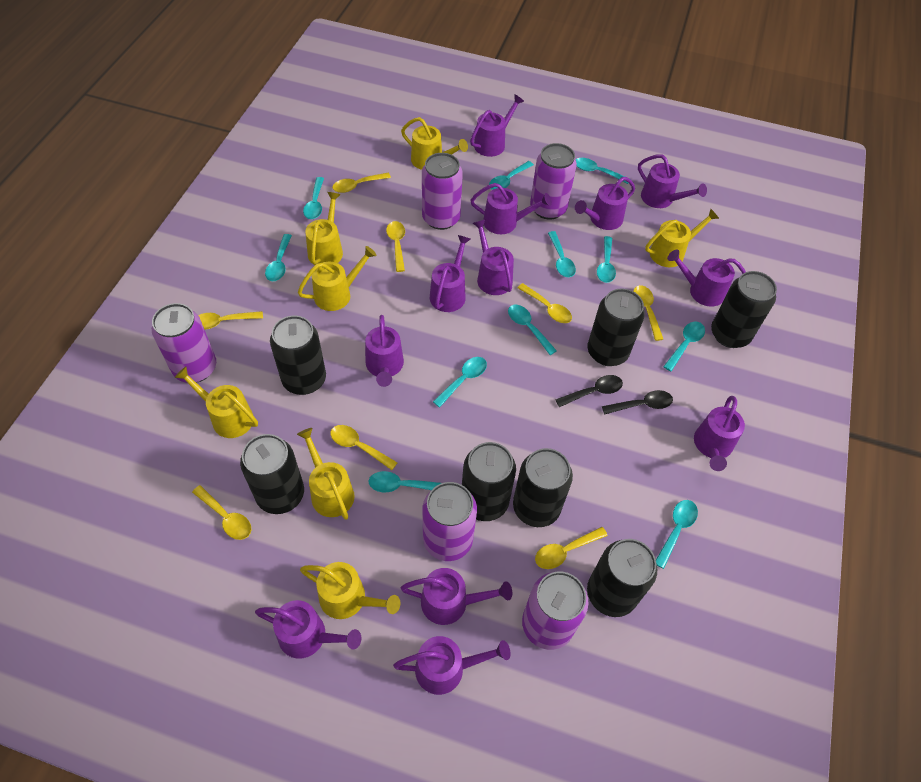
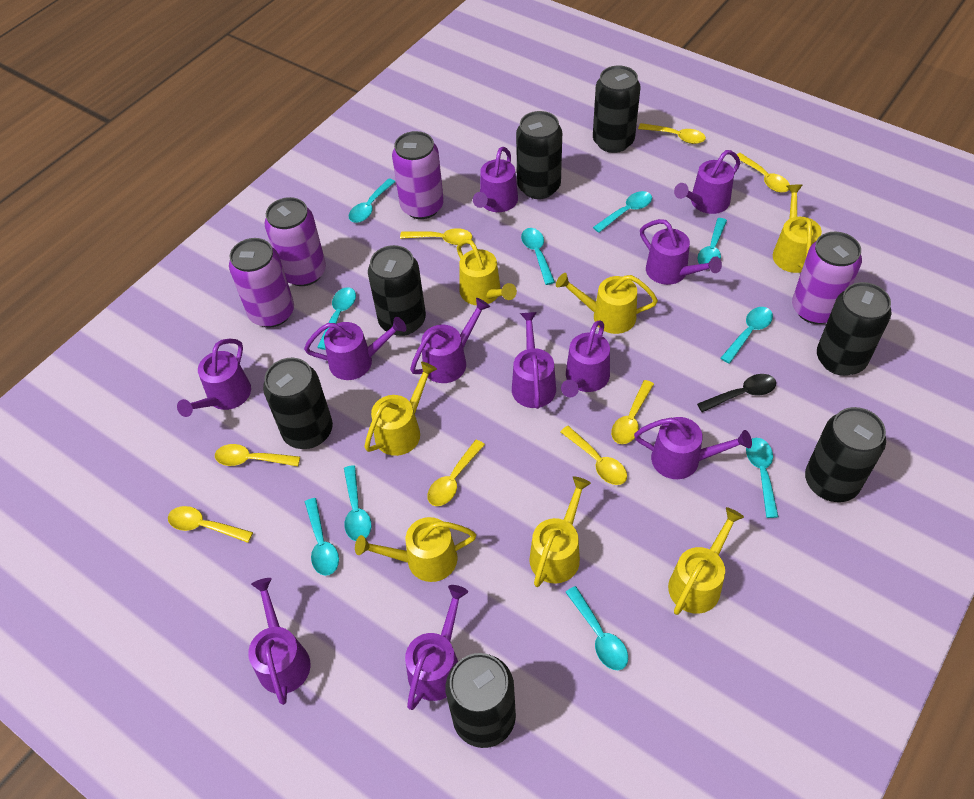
black spoon: [555,375,623,407] [602,390,673,414] = 2 -> [697,374,776,412] = 1
purple can: [152,303,216,383] [422,153,463,230] [422,482,477,561] [522,571,589,650] [530,143,577,220] = 5 -> [229,238,294,328] [265,197,326,286] [392,131,444,219] [792,232,862,324] = 4
purple watering can: [255,600,361,658] [365,315,404,387] [393,636,511,695] [401,568,512,625] [430,235,470,312] [470,94,524,157] [470,183,552,234] [473,219,514,295] [575,177,635,230] [638,154,707,208] [667,249,746,307] [694,396,745,471] = 12 -> [177,339,251,417] [248,578,311,705] [304,317,406,380] [405,585,468,710] [410,298,490,383] [473,147,518,212] [512,312,556,409] [561,320,610,397] [634,417,752,479] [640,219,722,285] [674,150,740,214] = 11
turquoise spoon: [265,234,292,281] [303,177,324,219] [369,471,441,492] [433,357,487,407] [489,161,534,190] [508,305,557,355] [548,231,576,277] [576,158,630,184] [597,236,616,283] [656,500,698,569] [663,322,705,371] = 11 -> [305,498,339,576] [317,287,356,350] [344,465,371,541] [349,178,395,223] [521,228,555,285] [566,586,628,670] [593,191,652,233] [697,218,727,264] [721,307,773,363] [746,438,779,518] = 10

